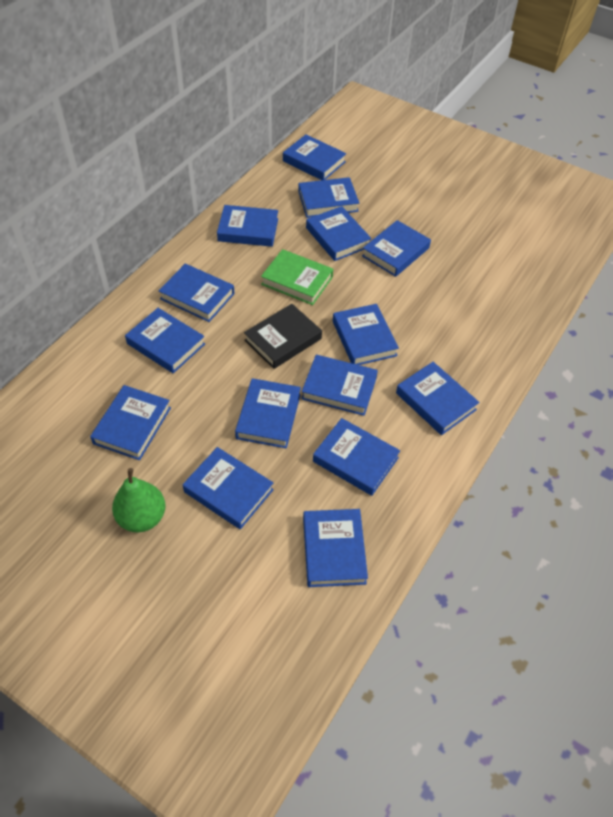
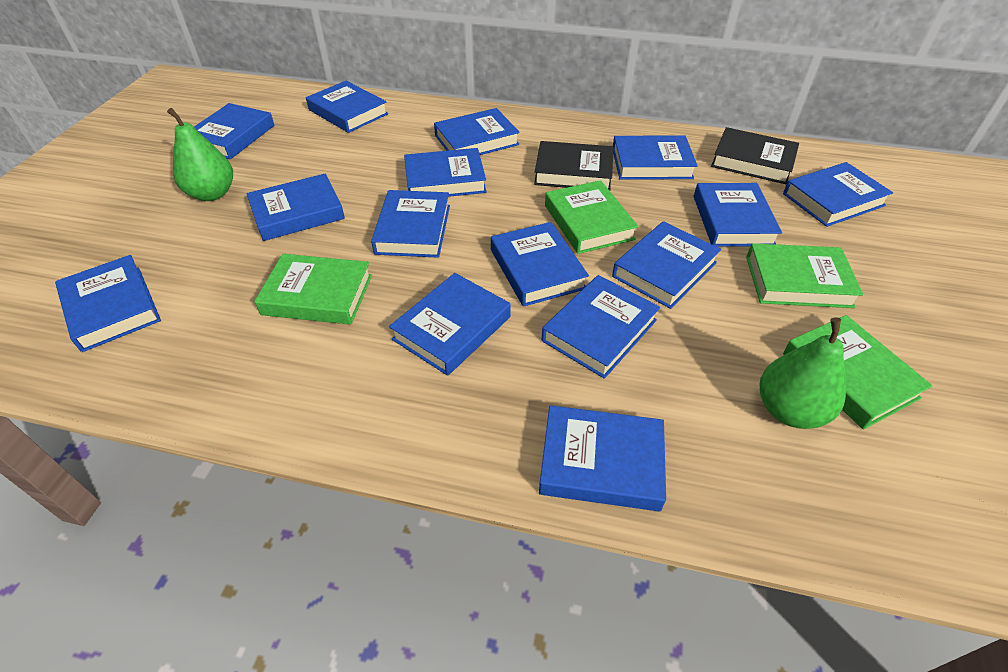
black book: [244,304,322,369] = 1 -> [534,141,613,191] [711,127,799,184] = 2
green book: [261,249,333,305] = 1 -> [254,254,372,325] [545,180,638,254] [746,243,863,308] [783,315,932,429] = 4
green pear: [112,468,166,532] = 1 -> [167,108,233,201] [760,317,846,429] = 2

